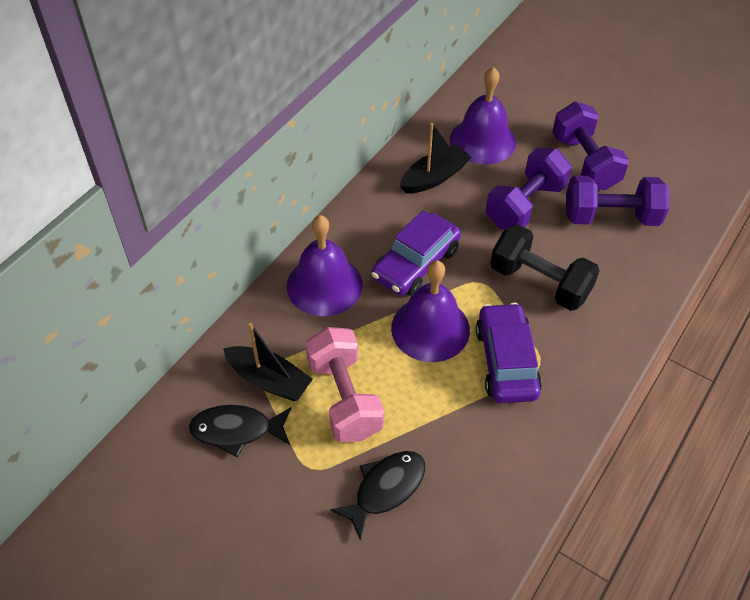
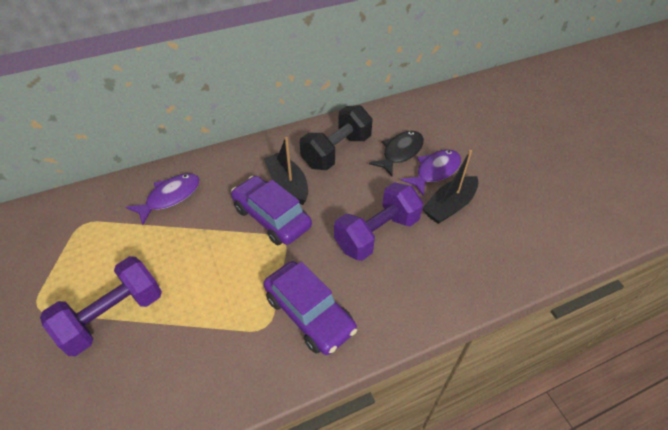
black fish: [189,405,291,457] [330,451,426,541] = 2 -> [369,131,424,176] = 1
pink dumbbell: [305,327,384,442] = 1 -> none = 0
purple bell: [287,215,362,316] [391,260,470,362] [450,67,516,164] = 3 -> none = 0
purple dumbbell: [486,148,572,230] [552,102,629,190] [566,175,669,226] = 3 -> [40,256,162,356] [334,182,423,261] = 2
purple fish: none = 0 -> [126,173,200,225] [401,149,461,195] = 2

